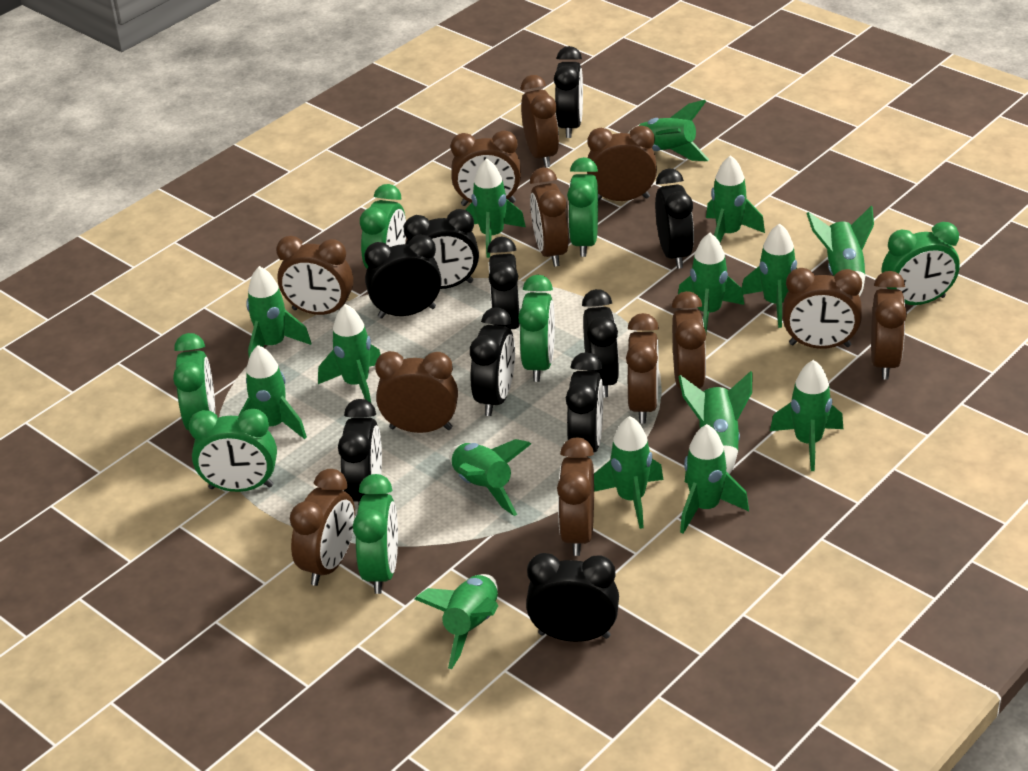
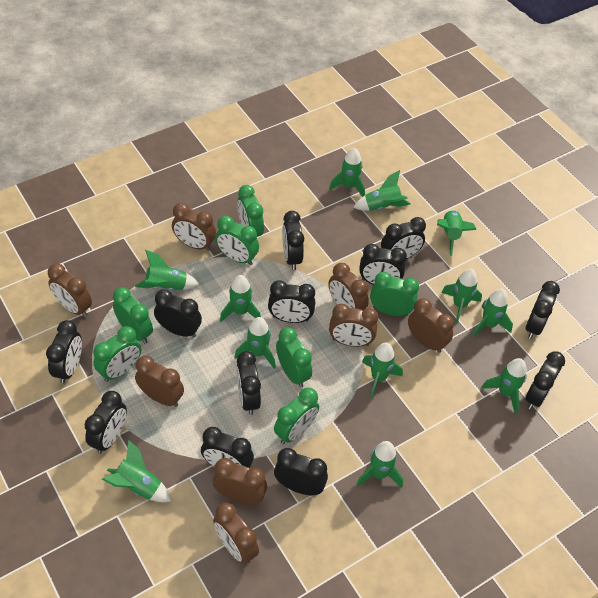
black clock: [338,399,382,506] [364,235,441,318] [404,209,479,289] [470,307,515,416] [487,237,520,329] [526,553,619,642] [554,46,583,138] [566,352,603,452] [582,289,619,397] [655,168,694,269] = 10 -> [46,320,82,384] [85,391,127,454] [154,289,202,337] [201,427,254,468] [236,351,261,415] [268,280,315,323] [274,448,328,495] [282,211,304,270] [359,244,407,285] [381,217,426,259] [525,281,560,339] [525,351,565,410] = 12
brown clock: [276,236,353,315] [290,469,355,586] [375,351,458,433] [451,131,521,206] [521,75,559,167] [530,168,569,267] [557,438,594,556] [587,126,657,201] [626,313,659,424] [672,291,706,388] [783,268,862,349] [871,271,907,380] = 12 -> [48,264,92,317] [135,356,184,407] [172,203,216,251] [213,458,267,505] [213,503,259,564] [329,263,369,310] [329,304,378,347] [408,298,454,353] = 8
green rocket: [238,345,307,439] [246,266,311,357] [318,304,381,402] [415,574,498,669] [449,439,531,516] [465,158,526,258] [594,416,663,529] [628,100,709,161] [678,233,744,333] [678,371,753,474] [680,424,749,534] [706,155,765,243] [742,223,797,328] [770,360,843,471] [806,206,874,296] = 15 -> [102,440,171,502] [135,250,199,291] [220,275,261,322] [235,317,276,369] [329,148,365,197] [353,170,411,211] [356,441,403,488] [362,343,403,398] [437,210,477,256] [441,269,482,324] [472,289,513,337] [481,358,527,414] = 12

